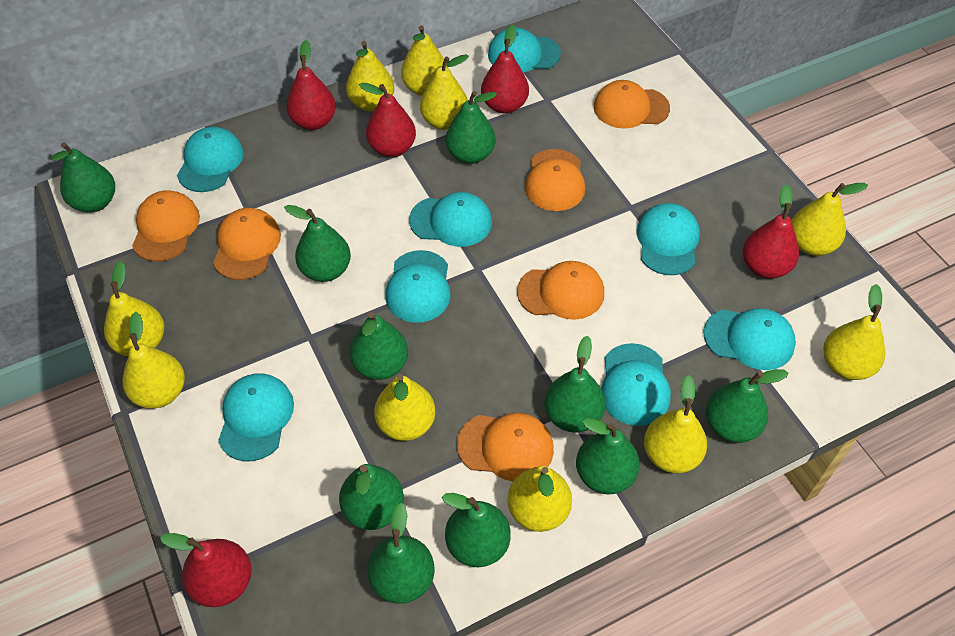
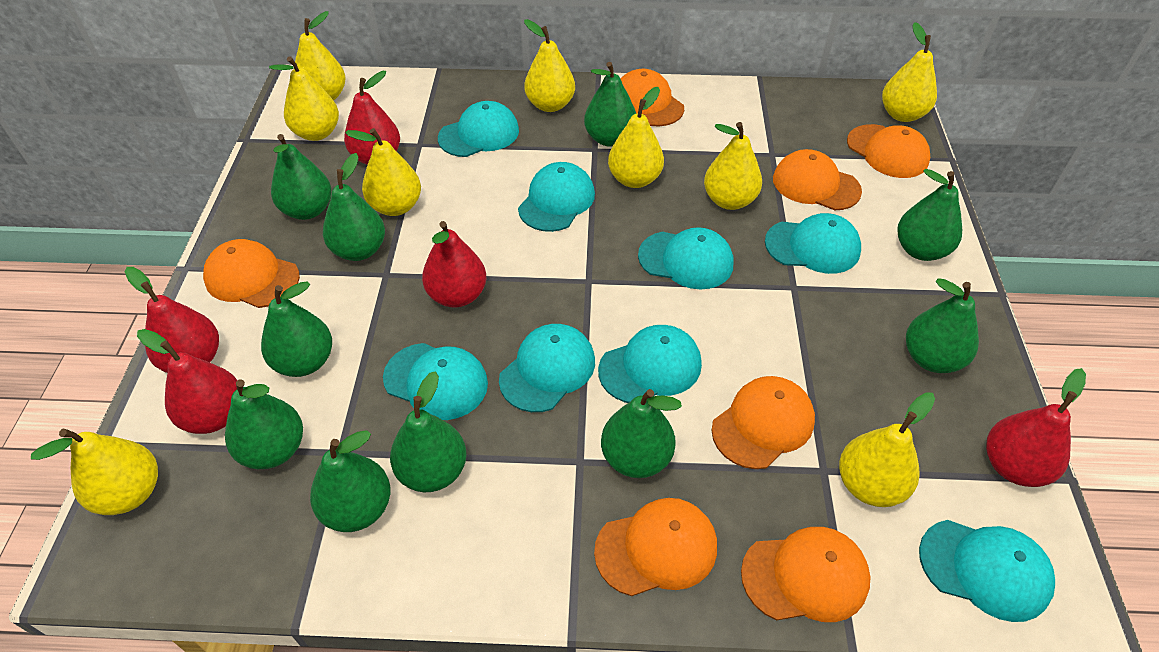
orange cap: [132,190,200,262] [213,208,281,280] [457,413,554,482] [517,261,604,320] [525,149,585,211] [594,80,670,129] = 6 -> [203,239,300,308] [594,498,717,596] [621,69,684,126] [712,376,815,469] [741,527,871,622] [773,149,862,210] [847,124,930,178] = 7
yellow pear: [104,261,164,356] [122,312,185,409] [346,41,394,111] [374,374,435,441] [401,25,448,96] [420,54,469,130] [507,466,572,532] [644,375,707,473] [792,183,868,256] [823,284,885,380] = 10 -> [31,429,158,515] [269,56,339,141] [295,11,346,101] [345,128,421,216] [524,19,575,112] [608,87,664,188] [704,122,762,210] [839,392,935,507] [882,22,937,122] = 9

